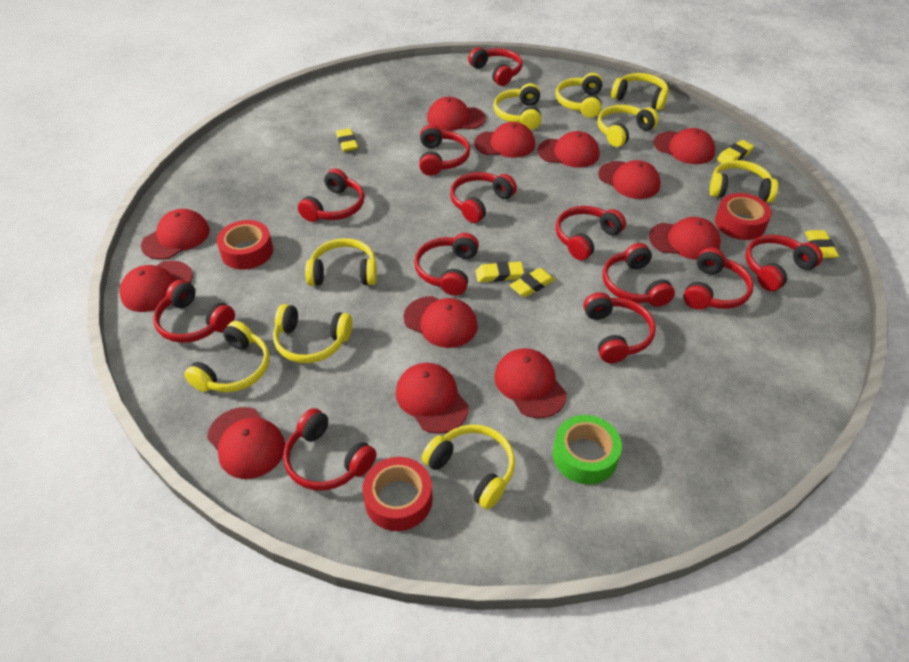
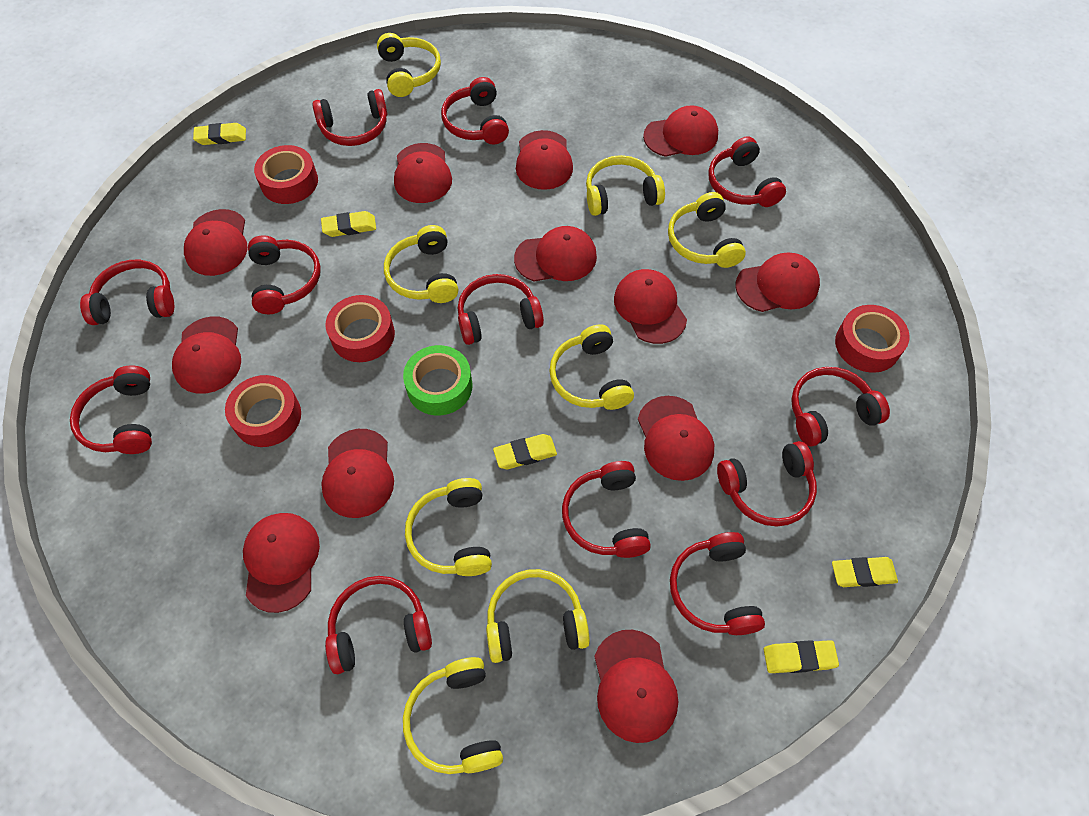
red tape: [217,220,273,270] [363,457,433,531] [715,193,772,240] = 3 -> [225,375,301,447] [254,145,318,204] [326,295,395,362] [835,305,910,373] = 4
yellow headphones: [184,321,270,392] [273,304,352,363] [305,238,377,286] [422,424,515,509] [493,83,541,130] [555,73,603,118] [597,105,659,147] [611,73,669,110] [710,160,778,203] = 9 -> [377,33,441,97] [384,225,458,303] [403,657,503,774] [405,478,492,576] [486,569,590,663] [549,324,634,410] [586,155,665,216] [668,192,746,268] = 8

